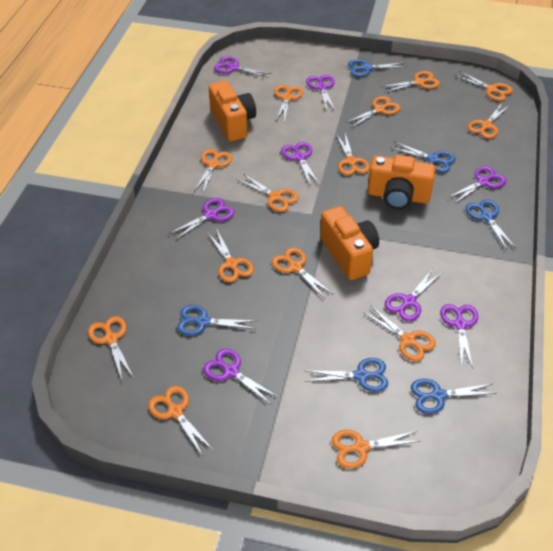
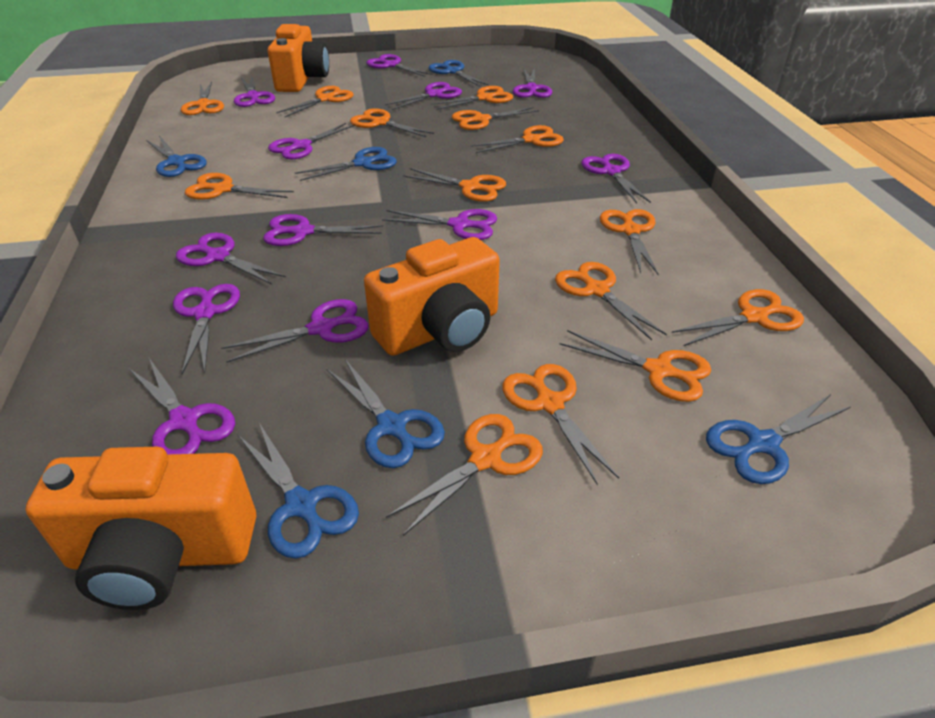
purple scissors: [169,198,234,240] [203,349,278,404] [214,56,272,78] [281,142,320,186] [306,75,335,111] [385,270,442,321] [440,304,478,369] [448,166,506,203] = 8 -> [129,358,235,454] [173,284,240,374] [176,233,286,284] [221,299,369,363] [234,76,275,107] [263,214,383,246] [268,123,355,159] [366,54,433,77] [382,209,497,240] [385,82,462,110] [513,68,552,98] [581,154,651,203] = 12

